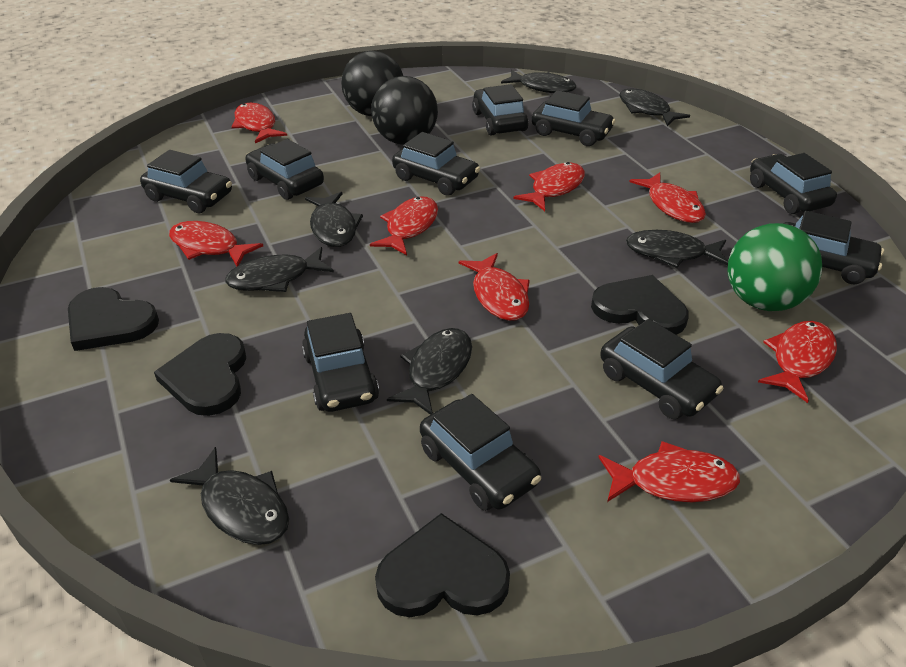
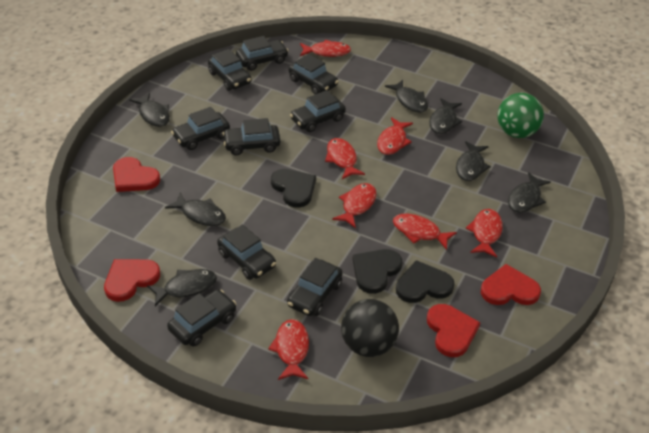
black ball: [341,51,403,116] [371,76,438,145] = 2 -> [341,299,399,357] = 1
black car: [140,150,232,213] [246,139,324,200] [302,313,379,412] [392,132,480,196] [420,394,541,511] [472,84,528,136] [532,90,615,146] [600,319,724,419] [750,153,837,214] [783,211,884,285] = 10 -> [167,290,236,347] [171,107,230,150] [208,49,251,91] [217,225,276,280] [223,118,281,155] [236,36,288,71] [287,258,343,316] [289,54,339,94] [290,90,346,132] = 9
black heart: [68,287,159,351] [154,333,246,416] [375,513,510,617] [591,275,689,335] = 4 -> [271,169,316,208] [353,249,402,294] [396,260,455,303] = 3
red fish: [169,221,263,266] [232,103,287,143] [370,196,438,255] [459,253,530,321] [513,162,585,211] [598,441,740,502] [629,172,706,223] [758,321,837,403] = 8 -> [268,319,309,380] [300,40,351,57] [325,138,365,179] [332,183,377,228] [377,117,413,155] [393,214,457,250] [466,209,503,258] = 7
red heart: none = 0 -> [104,259,160,302] [113,157,160,192] [427,304,481,357] [481,264,541,305] = 4

